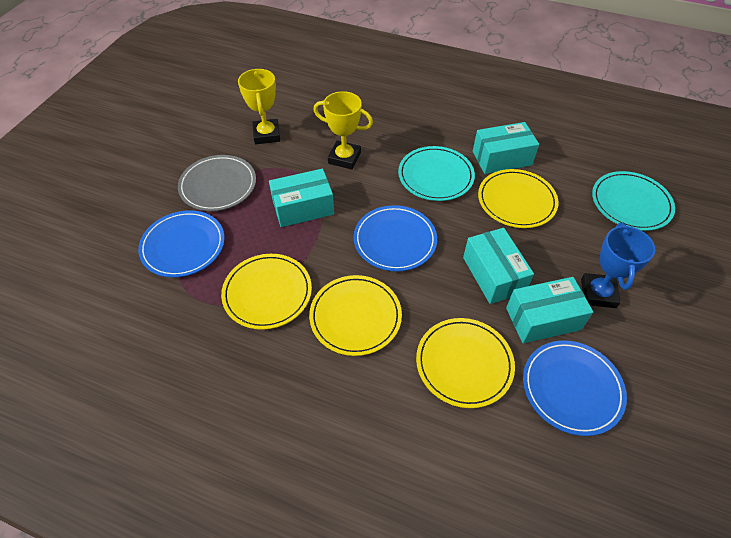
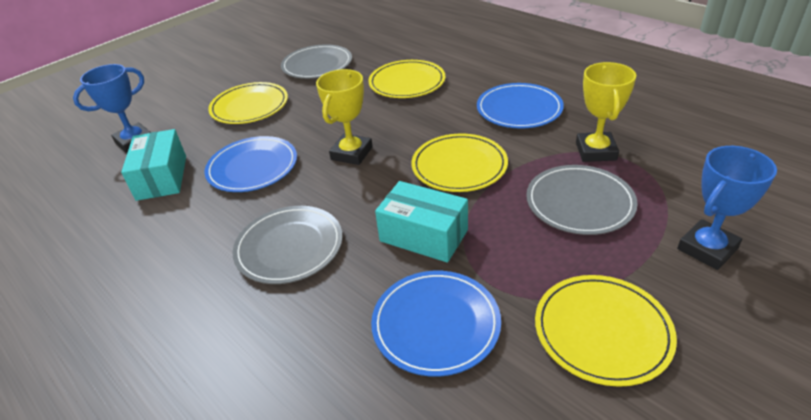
blue trophy: [581,223,655,308] = 1 -> [73,64,151,154] [677,146,777,270] = 2
grey plate: [178,155,256,211] = 1 -> [233,206,343,284] [281,44,352,79] [526,165,638,235] = 3
turquoise box: [269,169,334,227] [463,228,534,304] [473,122,539,174] [506,277,593,343] = 4 -> [121,129,186,201] [375,181,468,263] = 2
turquoise plate: [398,146,475,201] [592,171,675,231] = 2 -> none = 0

